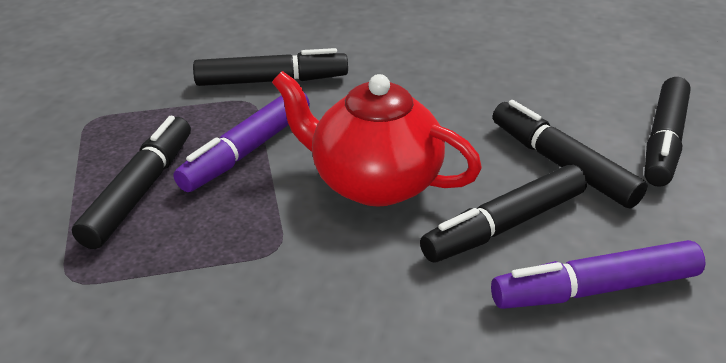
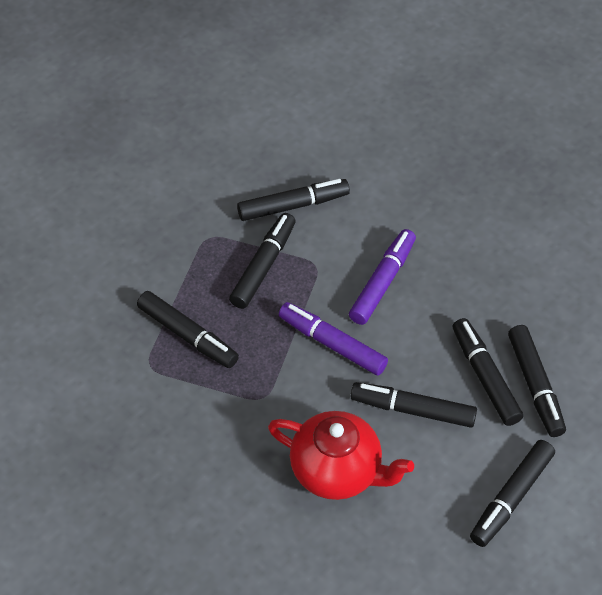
black marker: [72,116,191,249] [193,48,348,86] [420,165,587,262] [493,100,648,209] [644,77,691,187] = 5 -> [137,291,239,368] [229,213,296,309] [237,179,350,221] [351,382,477,428] [453,318,523,426] [470,440,555,547] [508,325,566,437] = 7

